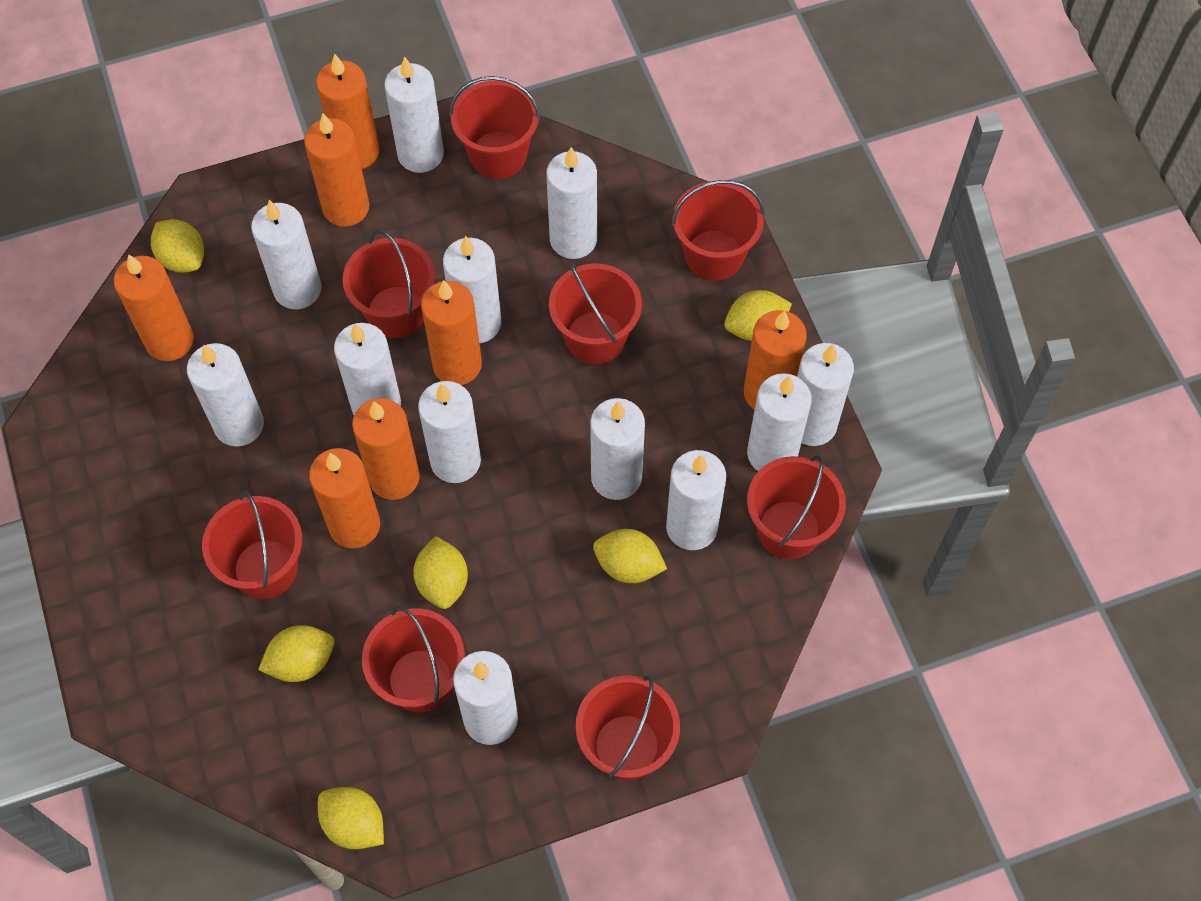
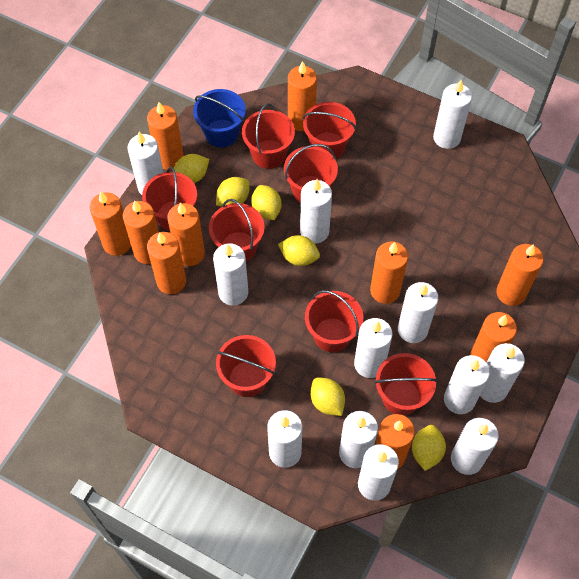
blue bucket: none = 0 -> [193,89,246,148] = 1
orange candle: [114,254,194,361] [304,113,369,227] [309,448,380,549] [316,54,379,169] [352,398,420,500] [421,280,482,385] [744,310,807,410] = 7 -> [90,191,131,256] [123,200,159,264] [147,102,184,170] [147,232,186,294] [167,202,205,266] [288,61,317,131] [370,241,408,304] [375,414,415,470] [470,312,517,363] [496,244,544,306] = 10

